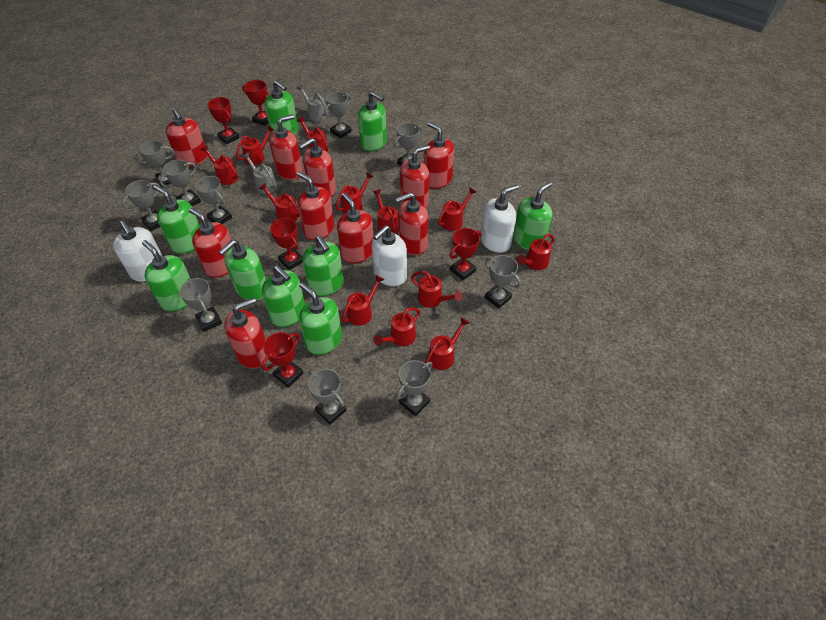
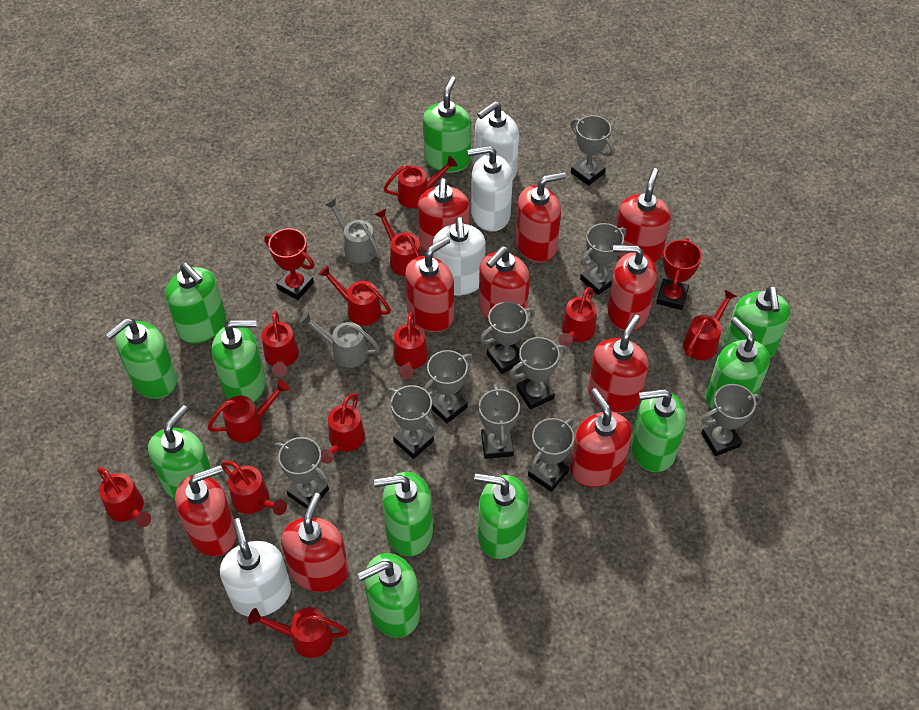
green soap dispenser: [142,240,191,311] [153,185,200,254] [219,240,266,301] [262,266,305,327] [265,80,298,135] [299,282,342,355] [302,236,344,296] [358,91,387,151] [513,182,553,250] = 9 -> [105,318,177,399] [148,405,216,499] [165,263,226,344] [212,320,266,402] [357,553,420,638] [374,472,433,556] [423,76,471,173] [474,473,529,559] [631,389,686,472] [706,317,770,410] [724,286,790,358] = 11
red trophy: [208,97,240,144] [242,80,270,126] [262,332,303,388] [270,218,303,270] [449,228,481,280] = 5 -> [264,228,314,300] [656,238,702,310] = 2
white soap dispenser: [113,221,162,281] [372,225,407,287] [481,185,519,253] = 3 -> [220,518,291,617] [433,217,486,295] [468,146,513,231] [474,101,519,179] = 4

